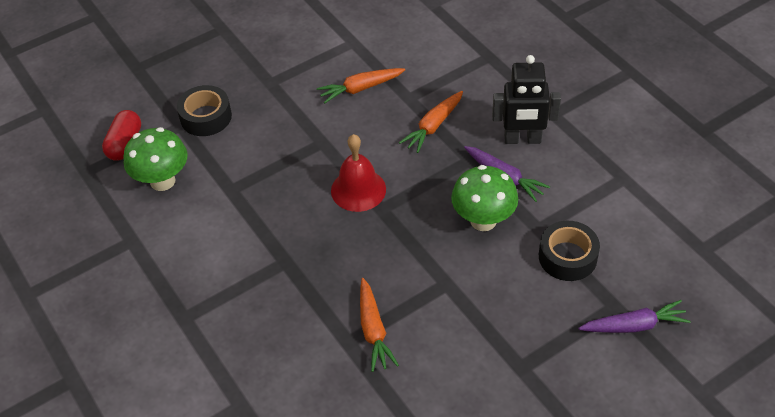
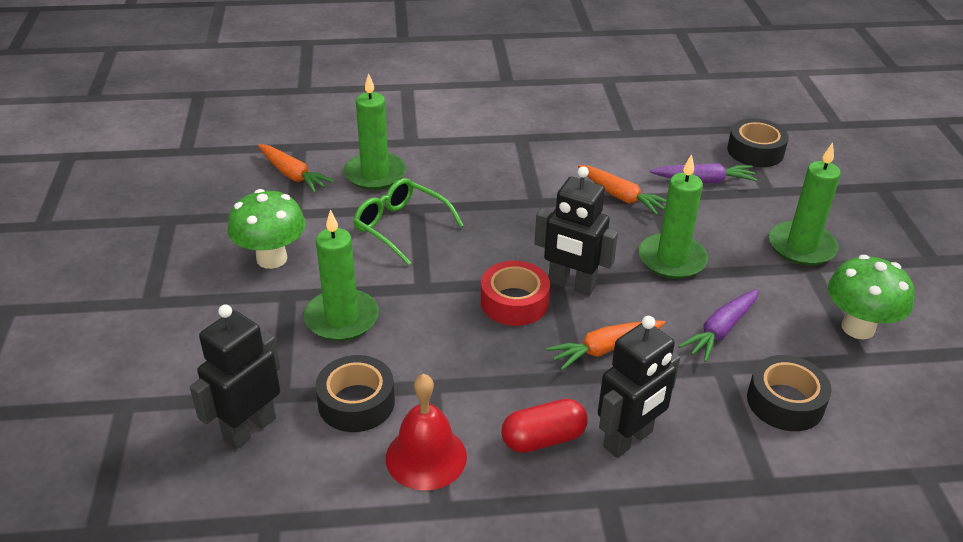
black robot: [492,55,561,144] = 1 -> [190,304,280,449] [535,166,618,296] [598,316,680,458] = 3
black tape: [177,85,232,136] [539,221,600,281] = 2 -> [315,355,395,432] [727,118,789,167] [747,355,832,431] = 3
green candle: none = 0 -> [304,209,379,341] [344,73,406,190] [638,154,708,279] [769,142,841,266] = 4
green glasses: none = 0 -> [353,178,464,265] = 1
red tape: none = 0 -> [481,261,550,326] = 1

